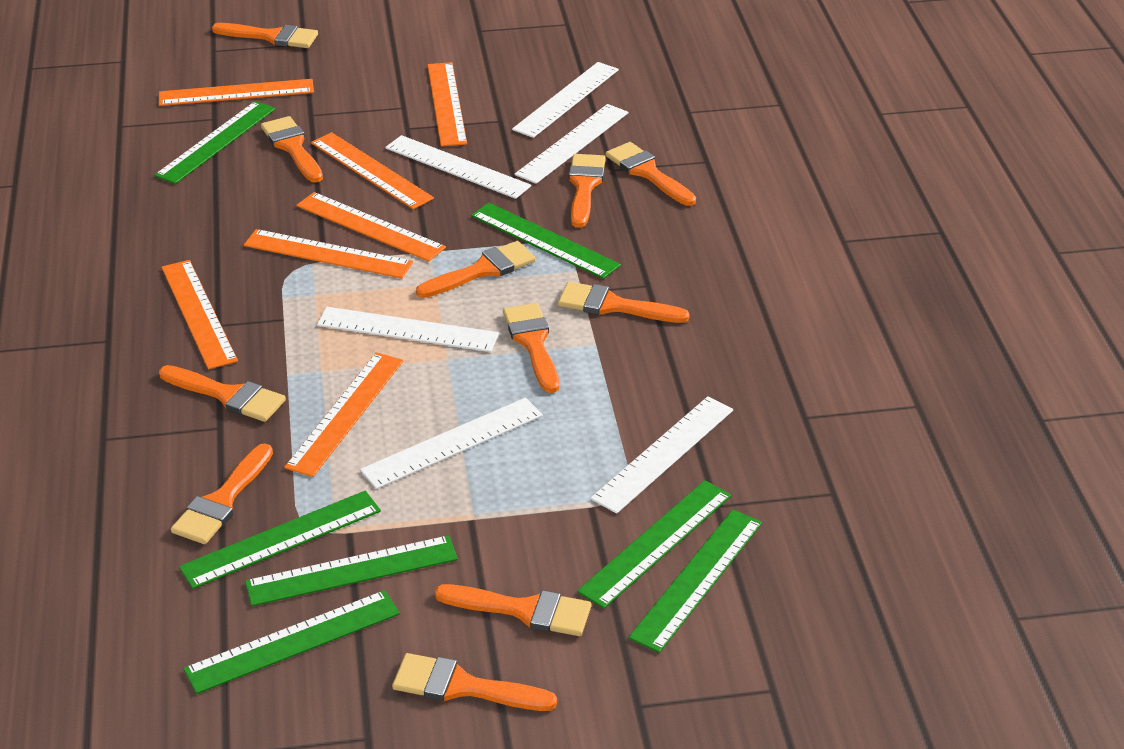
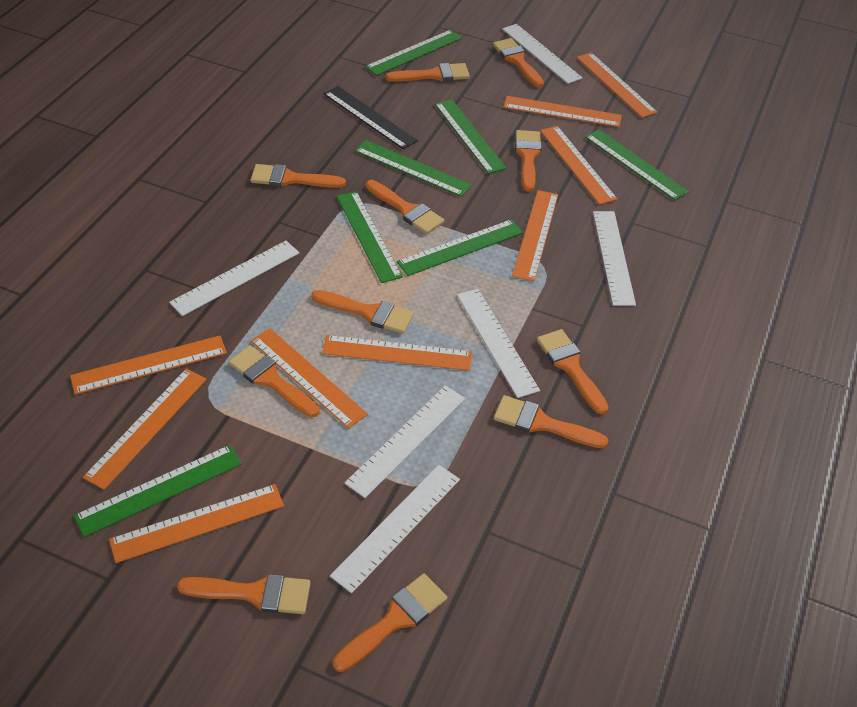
black ruler: none = 0 -> [324,86,418,149] = 1
orange ruler: [159,79,314,106] [162,260,238,369] [244,229,413,279] [284,352,403,477] [296,192,446,262] [311,132,434,209] [428,62,467,147] = 7 -> [70,335,227,395] [83,369,207,490] [109,484,284,563] [251,328,368,429] [322,335,472,371] [503,96,622,127] [512,190,558,281] [540,126,618,205] [576,52,658,118] = 9

